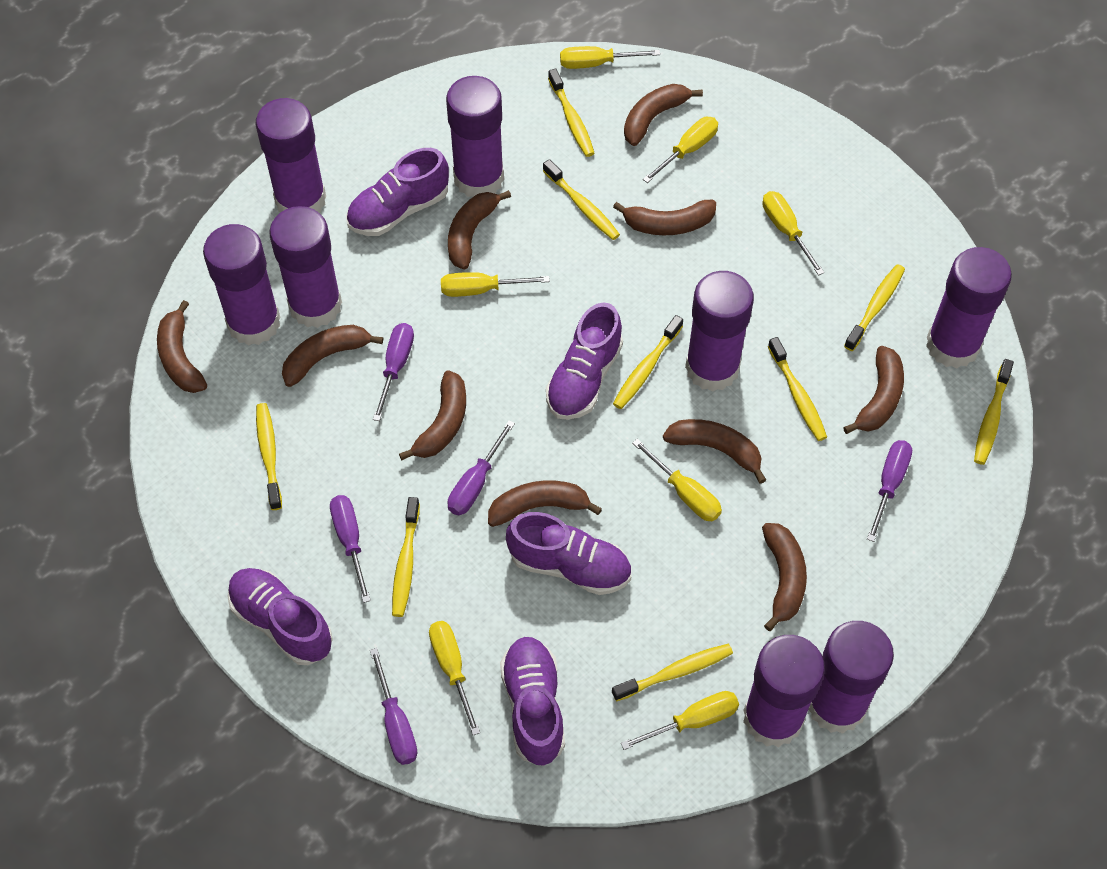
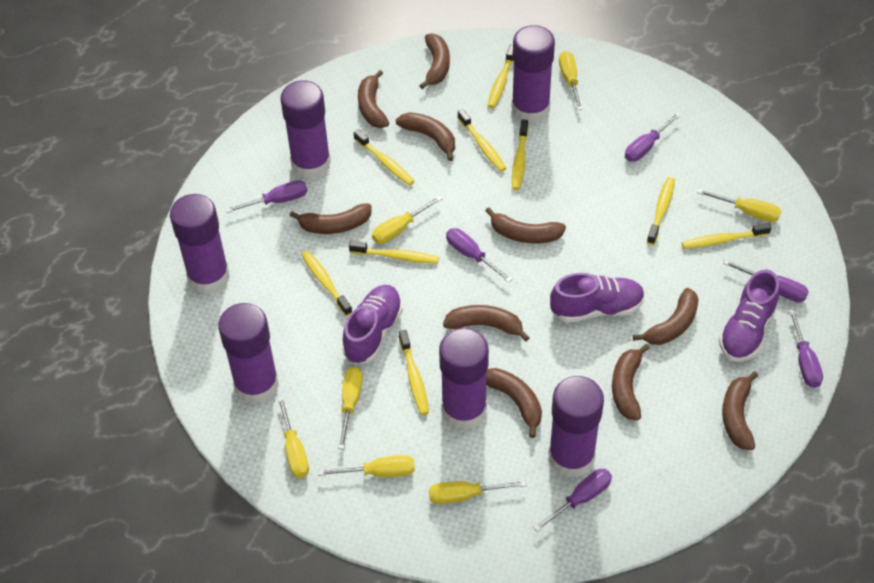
purple glue stick: [203,224,280,346] [256,98,326,213] [269,206,342,328] [446,76,504,197] [685,271,754,392] [743,635,825,747] [808,621,894,734] [926,247,1012,368] = 8 -> [170,194,230,294] [218,303,279,404] [280,80,331,179] [439,328,489,430] [511,25,555,123] [548,376,604,478] = 6
purple screwdriver: [330,495,371,603] [370,648,417,765] [373,323,414,421] [448,420,515,515] [867,440,912,542] = 5 -> [226,180,307,213] [446,228,512,283] [533,469,612,532] [625,113,681,162] [723,260,809,302] [789,310,823,388] = 6
purple shoe: [227,568,333,665] [346,148,449,236] [500,637,565,766] [506,512,631,595] [546,302,623,420] = 5 -> [342,285,403,364] [550,273,645,323] [719,270,780,362] = 3

